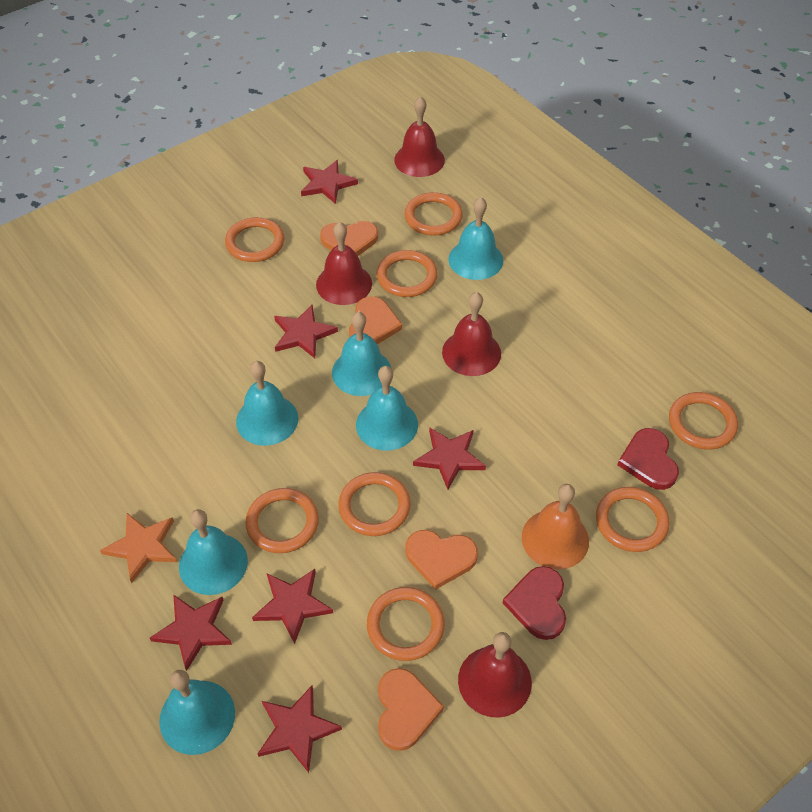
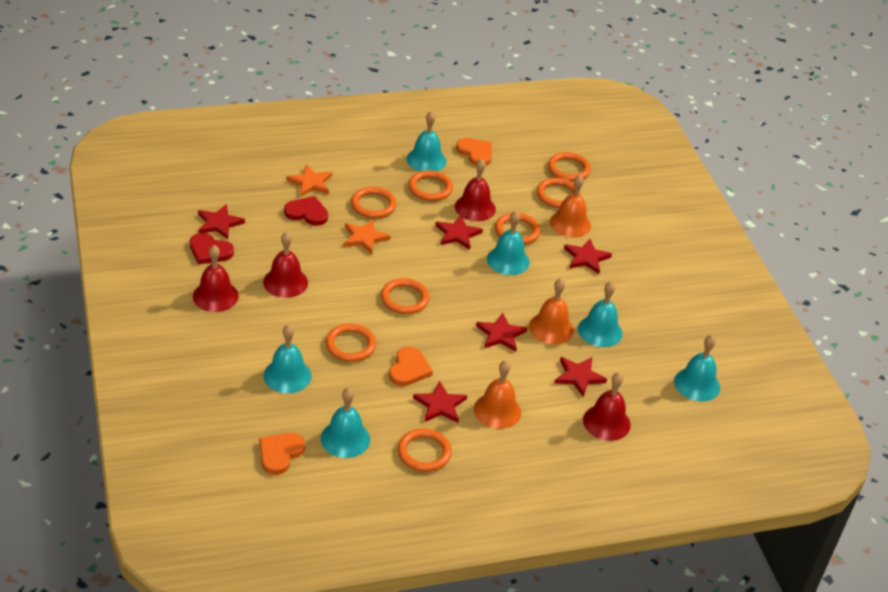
orange bell: [522,484,589,569] = 1 -> [474,360,521,429] [529,278,574,344] [550,175,591,238] = 3
orange heart: [320,221,378,256] [349,297,402,344] [378,668,444,751] [405,530,478,590] = 4 -> [259,433,305,475] [389,347,433,386] [456,138,492,166] = 3
orange star: [100,513,177,583] = 1 -> [286,164,332,197] [344,219,390,254] = 2

